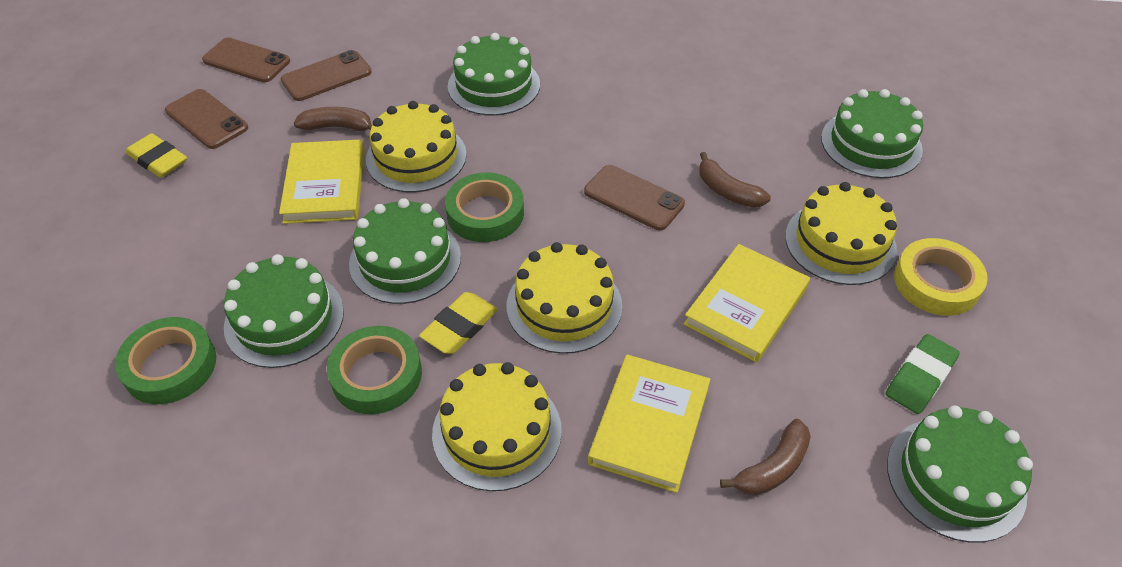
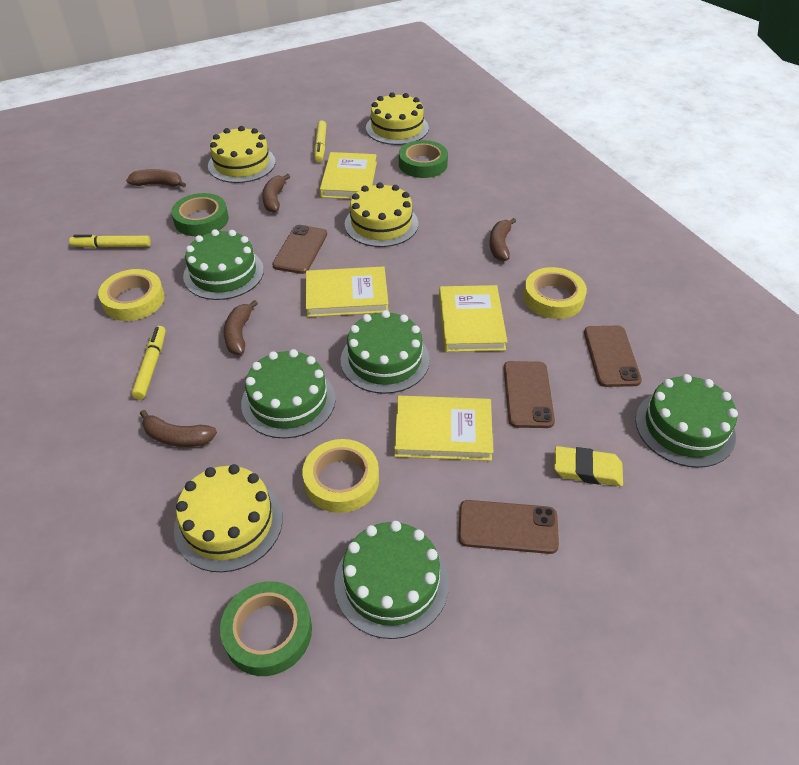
brown banana: [294,107,372,131] [699,152,771,208] [720,419,811,495] = 3 -> [126,169,186,188] [140,410,217,447] [224,300,258,355] [262,174,290,213] [489,218,516,261] = 5
green eraser: [886,334,960,414] = 1 -> none = 0
yellow book: [279,139,365,224] [588,355,710,493] [684,244,810,363] = 3 -> [306,266,389,317] [320,152,377,199] [394,396,493,461] [439,285,507,352] = 4
yellow eraser: [126,133,187,178] [419,292,498,354] = 2 -> [554,446,623,486] = 1
yellow marker: none = 0 -> [69,234,151,248] [131,326,166,400] [314,120,326,162] = 3
yellow tape: [894,238,988,316] = 1 -> [98,269,165,321] [302,439,379,513] [523,267,587,319] = 3

